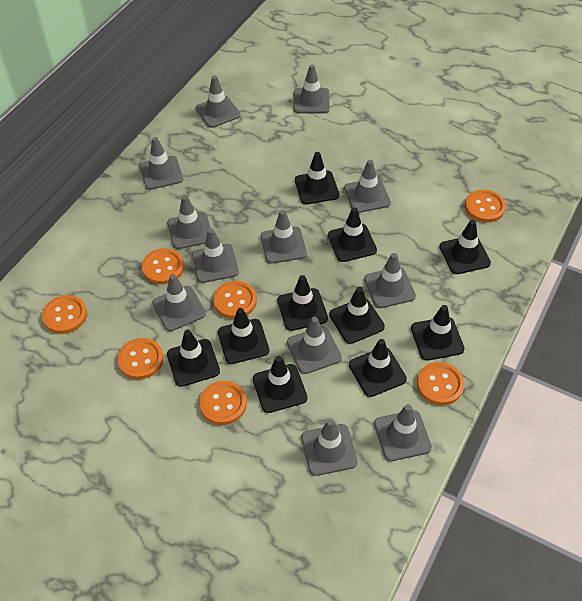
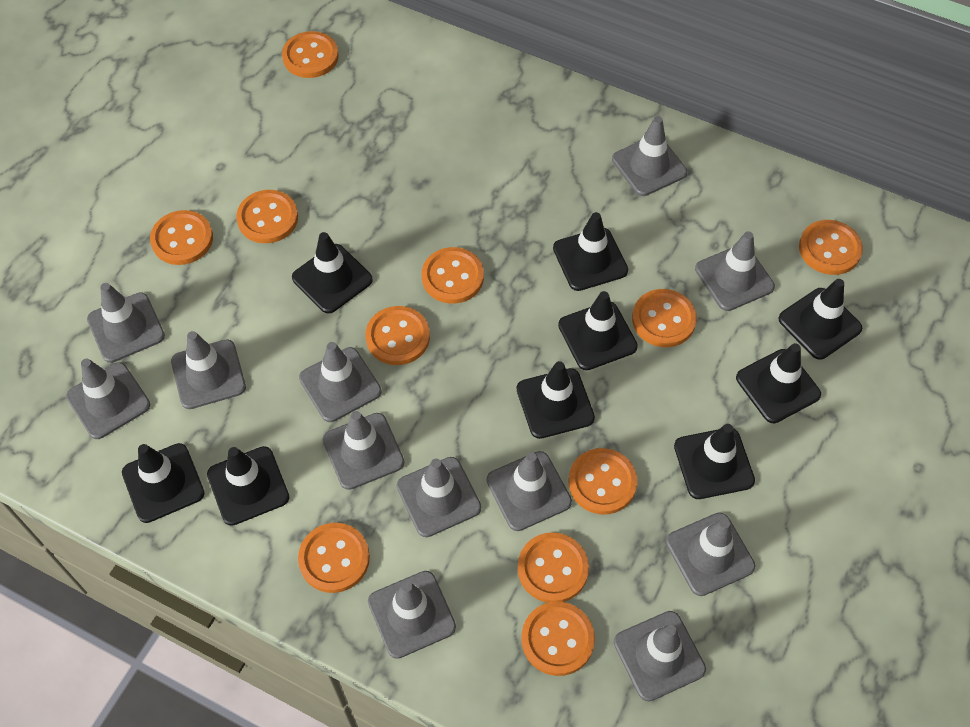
black traffic cone: [167,330,220,387] [218,308,269,364] [253,356,307,413] [277,275,328,331] [295,152,339,204] [328,207,377,262] [329,286,385,344] [349,339,407,397] [411,305,465,361] [439,220,491,274] = 10 -> [122,443,205,523] [207,446,289,526] [292,232,373,314] [517,361,595,439] [553,212,628,291] [558,291,638,370] [674,424,755,499] [736,343,821,423] [778,279,862,360] = 9
orange button: [42,295,87,334] [117,338,164,380] [142,248,184,284] [199,381,247,425] [213,281,257,319] [417,362,464,405] [465,190,506,223] = 7 -> [150,210,213,265] [236,190,298,243] [282,31,339,78] [298,523,370,593] [365,306,430,365] [422,247,484,304] [518,532,589,603] [521,601,595,676] [568,448,638,515] [632,289,697,347] [799,220,863,275] = 11

